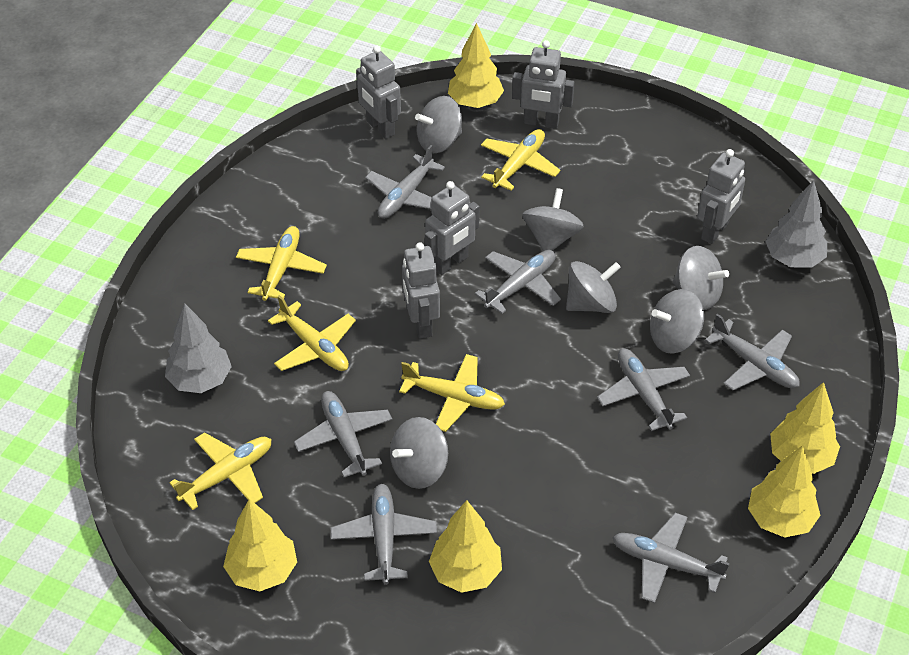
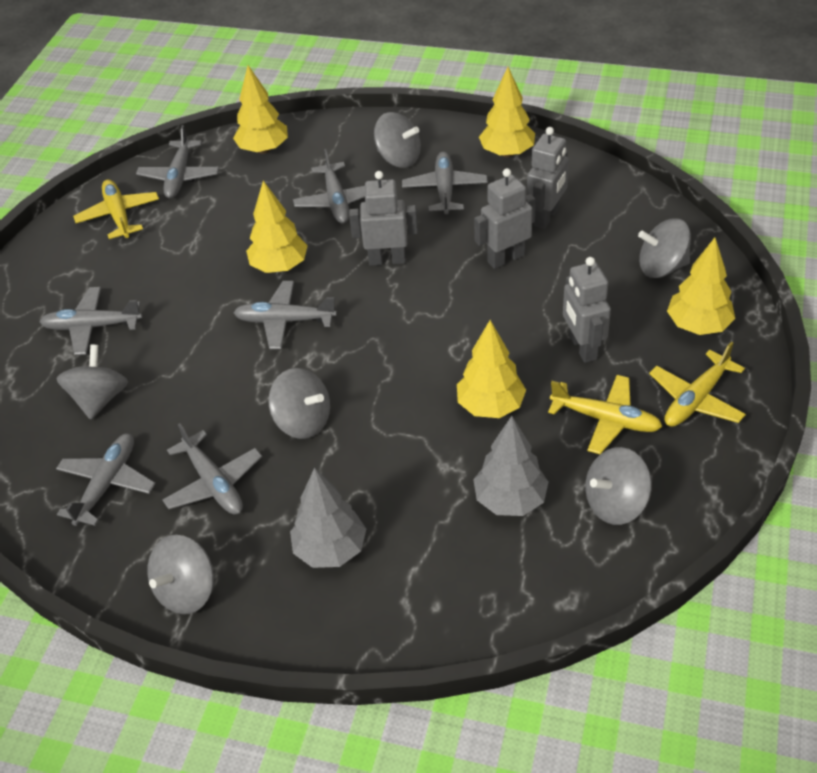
grey robot: [356,46,401,139] [402,242,440,339] [425,181,480,275] [512,40,575,129] [697,149,745,244] = 5 -> [349,171,418,266] [474,168,536,269] [527,127,569,229] [563,257,611,363] = 4
yellow plane: [169,432,271,510] [236,226,327,301] [268,295,356,371] [399,354,505,432] [481,129,560,191] = 5 -> [73,179,159,239] [548,375,663,454] [649,341,746,427] = 3

